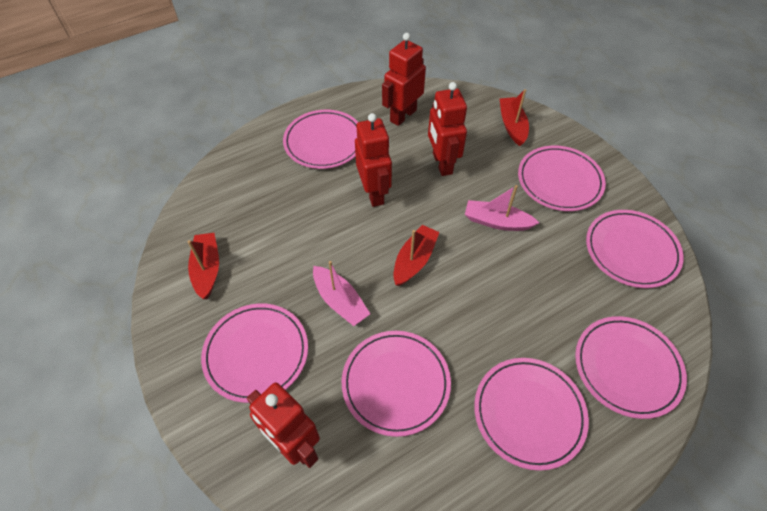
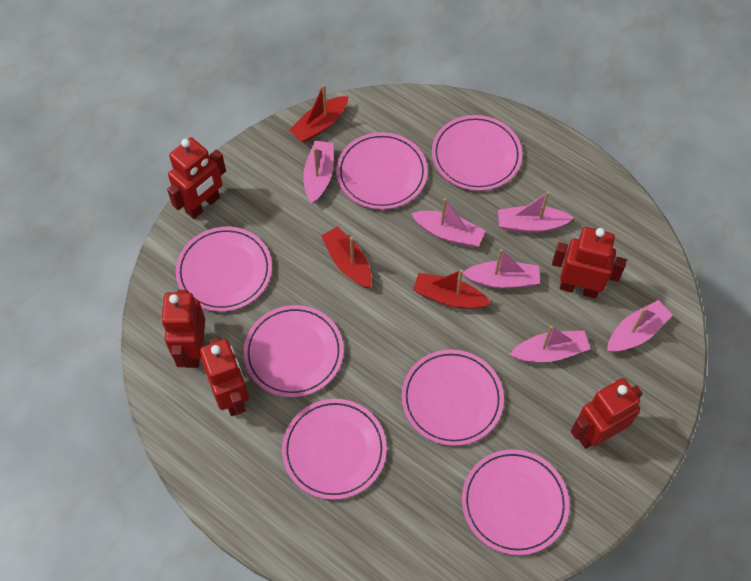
pink boat: [313,261,370,326] [465,185,539,231] = 2 -> [303,141,334,204] [411,198,486,247] [462,249,540,288] [498,192,574,232] [510,326,590,362] [607,300,673,352] = 6
red robot: [247,383,320,468] [355,113,392,207] [382,33,426,126] [428,82,467,176] = 4 -> [161,290,205,368] [167,137,226,219] [200,337,249,416] [552,227,626,299] [571,378,642,449] = 5

